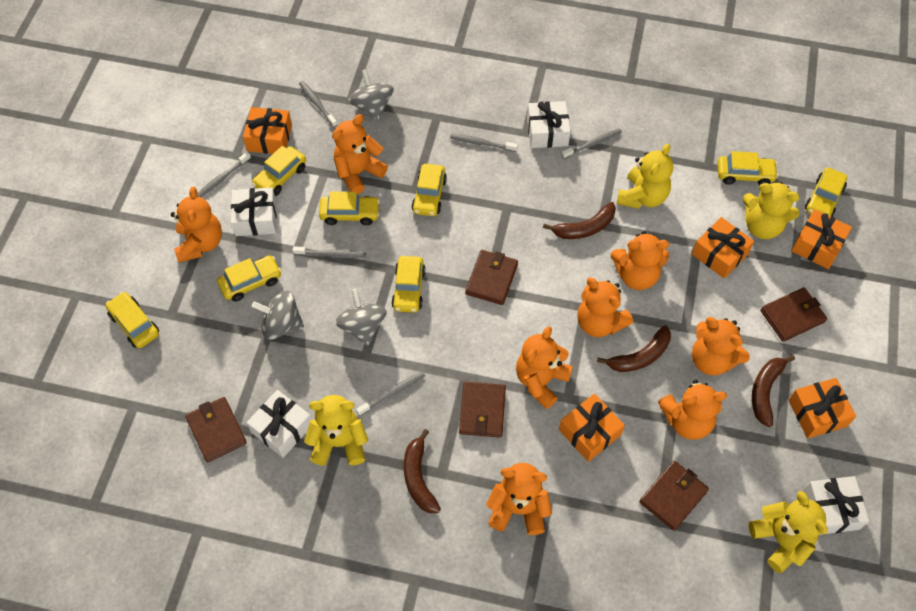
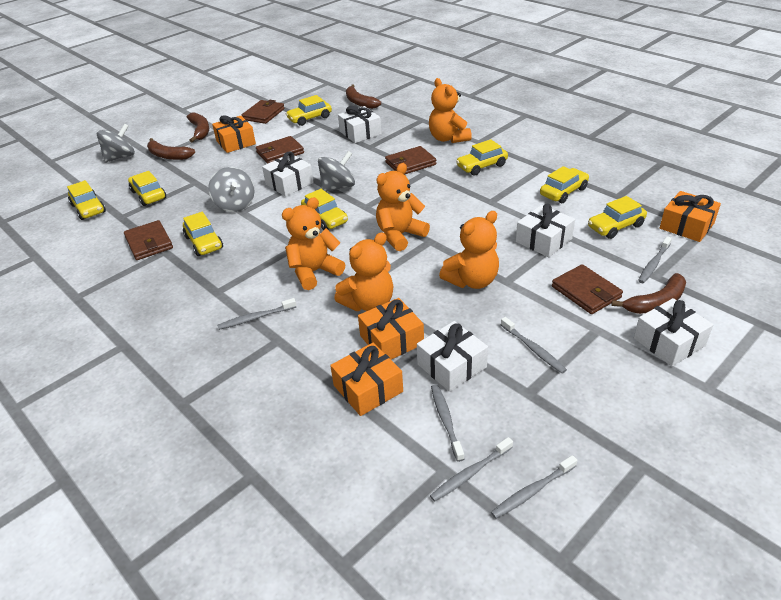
orange gift: [243,107,292,154] [559,394,625,462] [692,217,754,279] [788,378,856,439] [791,209,852,269] = 5 -> [212,115,256,153] [330,343,403,416] [358,298,424,359] [660,191,721,242] = 4
orange teddy bear: [171,187,222,263] [332,114,388,194] [486,463,552,535] [516,326,573,409] [577,278,633,337] [611,231,669,290] [658,380,727,440] [692,317,750,375] = 8 -> [282,197,345,290] [334,232,393,311] [376,163,430,251] [429,78,472,143] [439,211,499,289] = 5
white gift: [231,188,277,236] [247,390,312,458] [527,101,570,148] [803,476,869,535] = 4 -> [262,151,314,197] [338,106,382,143] [417,321,488,392] [516,204,575,257] [634,298,713,366] = 5
yellow teddy bear: [304,395,368,466] [617,144,673,209] [743,182,800,239] [749,491,828,573] = 4 -> none = 0

